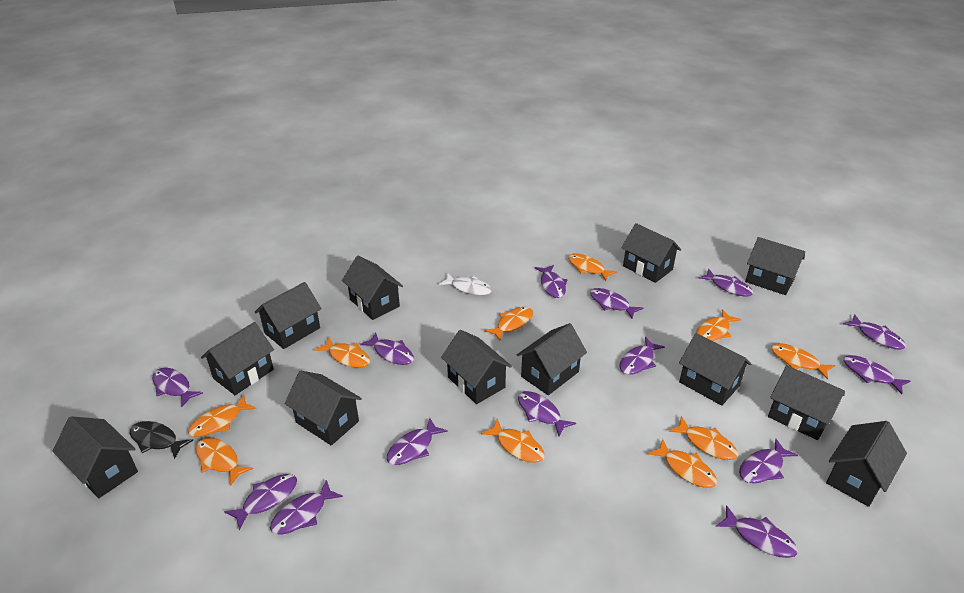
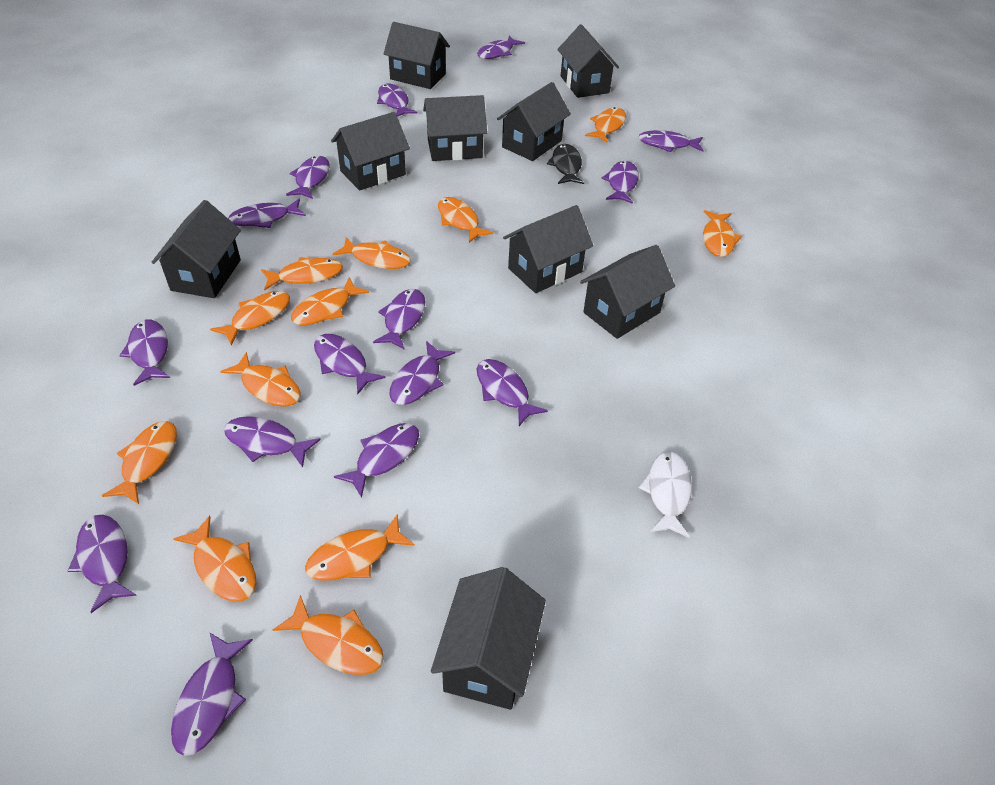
black house: [53,416,138,498] [201,322,274,395] [254,282,322,349] [285,371,362,445] [342,256,403,320] [441,330,512,404] [517,323,587,395] [621,223,681,283] [679,333,751,406] [745,237,805,295] [768,365,845,440] [826,421,907,507] = 12 -> [151,200,241,298] [331,112,410,191] [383,22,450,89] [423,95,487,161] [431,567,546,710] [497,82,571,161] [503,205,593,293] [557,24,619,98] [580,245,675,339] = 9
orange fish: [188,394,256,437] [196,438,253,486] [315,337,370,368] [481,419,545,463] [484,307,533,341] [568,253,617,281] [648,439,717,488] [669,416,738,460] [696,309,741,341] [771,343,835,380] = 10 -> [102,421,177,504] [173,516,256,602] [210,291,290,346] [220,352,301,407] [261,257,343,290] [273,595,384,675] [291,277,369,325] [305,514,415,580] [333,237,411,269] [438,197,493,243] [585,107,626,143] [703,210,742,257] = 12
purple fish: [152,368,203,407] [224,474,297,530] [270,480,343,534] [360,332,414,365] [387,418,448,465] [518,391,576,436] [535,265,568,298] [590,288,643,318] [619,337,665,375] [698,269,753,297] [716,505,798,558] [739,439,798,483] [843,314,906,349] [843,355,910,394] = 14 -> [68,514,137,613] [119,319,170,386] [171,632,253,756] [224,416,321,467] [228,199,306,228] [286,156,330,199] [314,334,386,394] [334,423,419,498] [373,289,425,350] [377,83,418,117] [389,341,455,405] [477,35,525,59] [477,359,548,426] [602,161,639,204] [638,130,704,152] = 15

